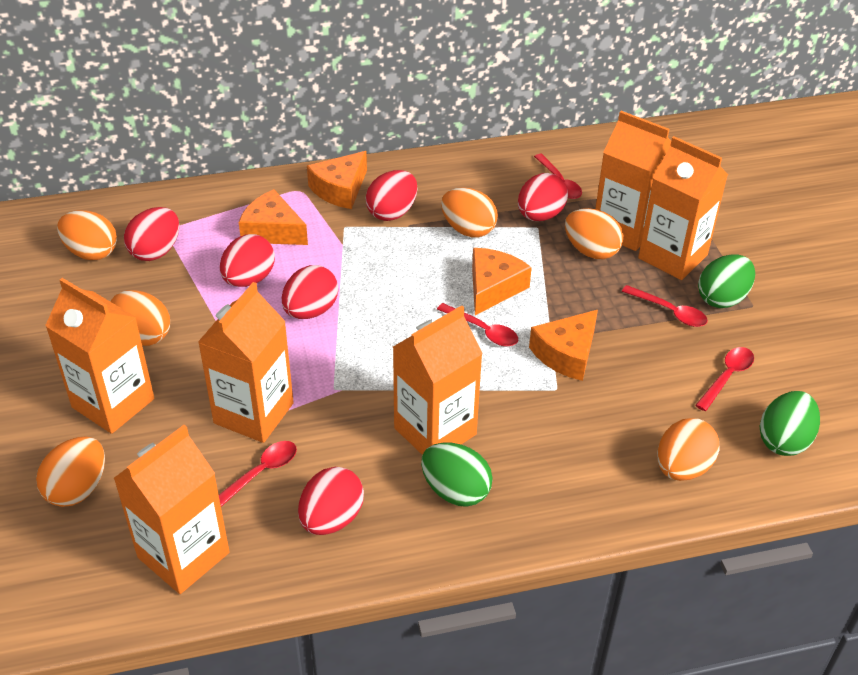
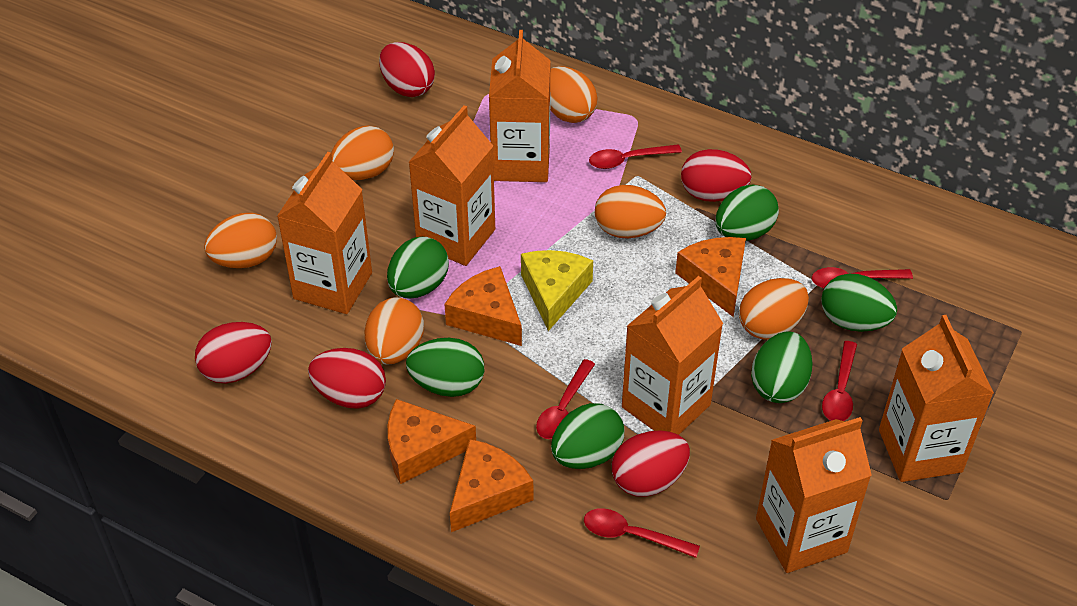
green egg: [421,443,493,507] [698,254,755,308] [759,391,820,456] = 3 -> [387,237,449,299] [406,338,484,397] [551,403,624,469] [716,185,779,241] [751,331,813,403] [821,274,897,332] = 6
red egg: [124,207,179,261] [220,234,275,287] [282,265,338,319] [298,467,364,535] [366,170,417,221] [518,173,568,221] = 6 -> [195,322,272,383] [308,348,386,409] [379,42,435,97] [612,430,690,497] [681,149,752,202] = 5
yellow cheese: none = 0 -> [521,250,593,331] = 1

